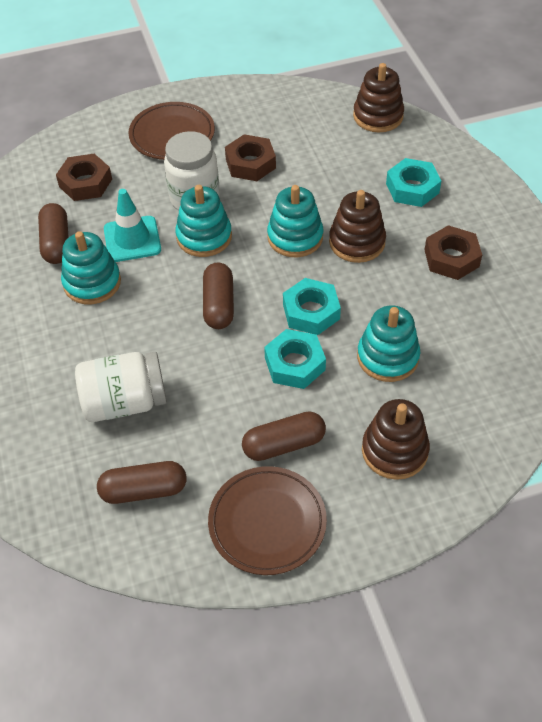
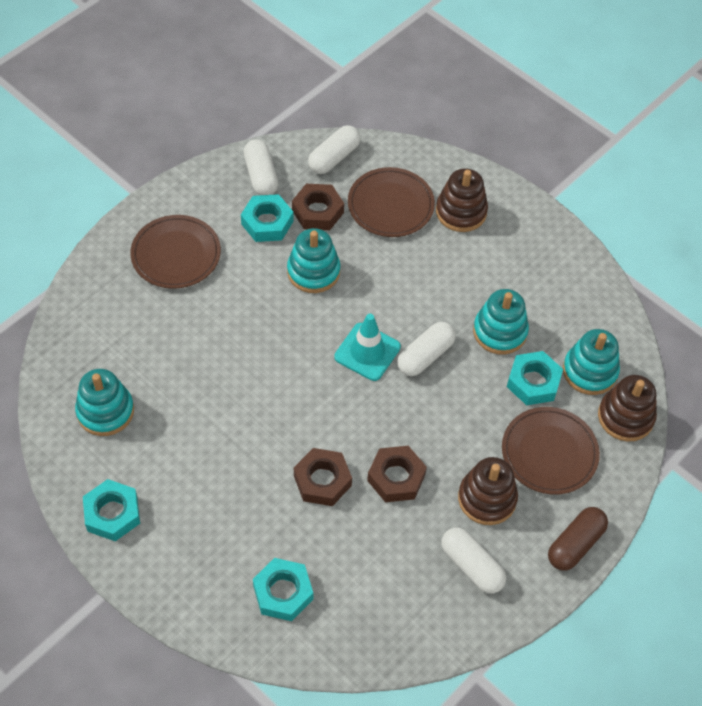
brown capsule: [38,203,69,264] [97,461,187,504] [203,262,234,329] [242,411,326,461] = 4 -> [548,507,608,571] = 1
brown plate: [128,102,215,160] [208,466,327,575] = 2 -> [130,215,221,289] [348,167,435,237] [502,407,600,495] = 3
turquoise nut: [264,329,326,389] [283,278,341,335] [386,158,441,207] = 3 -> [83,479,140,541] [241,194,294,242] [253,558,313,621] [507,351,563,405] = 4
white capsule: none = 0 -> [244,140,278,195] [308,125,360,174] [397,322,456,376] [441,528,506,594] = 4
white jar: [75,352,167,422] [164,131,220,210] = 2 -> none = 0

